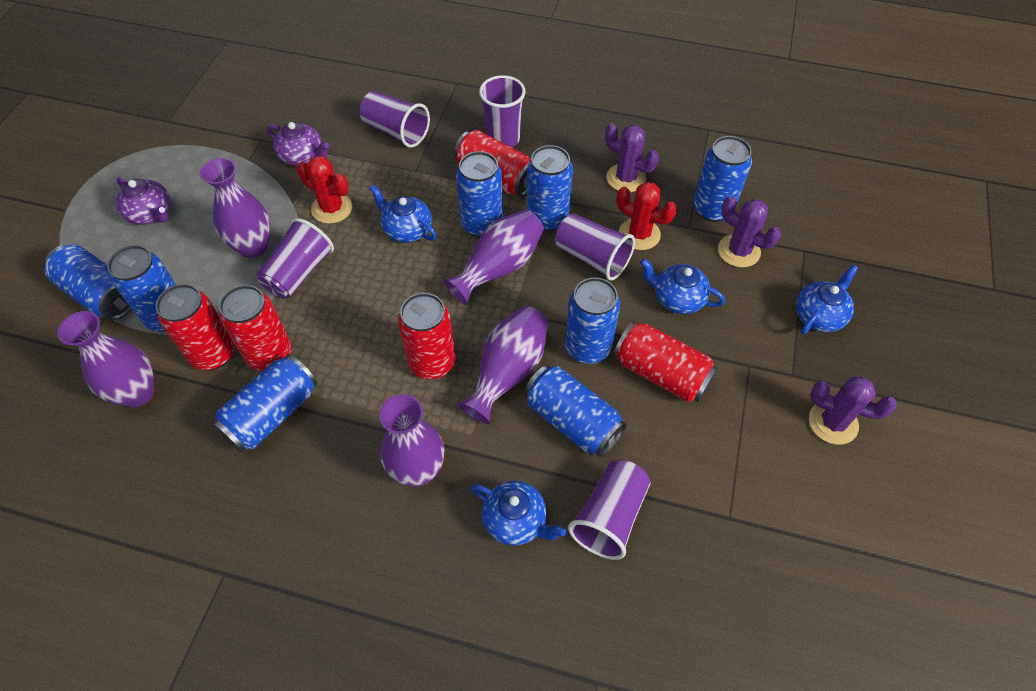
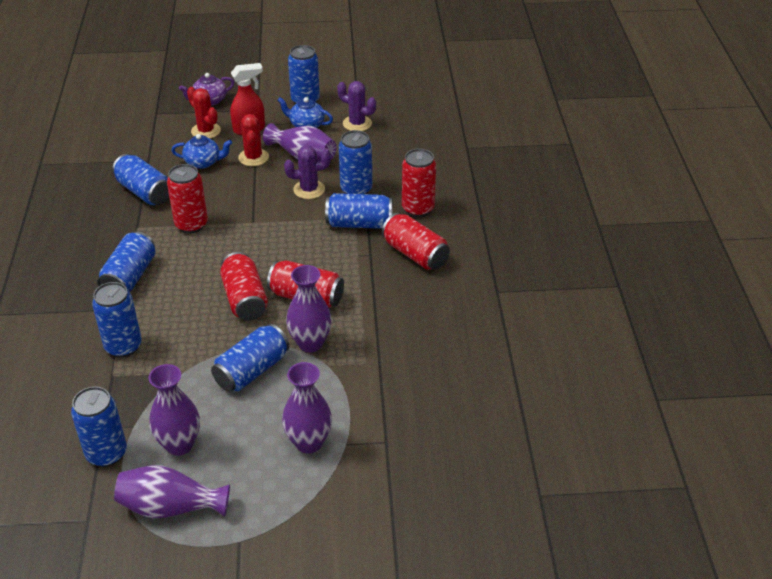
blue teapot: [369,185,437,243] [471,481,566,545] [640,258,725,314] [796,265,858,335] = 4 -> [171,134,232,169] [278,97,333,128] = 2
purple cactus: [605,123,659,192] [718,196,781,267] [809,377,897,445] = 3 -> [284,145,331,199] [337,81,376,131] = 2
purple cup: [257,218,334,298] [360,91,430,148] [479,75,526,147] [555,213,635,281] [568,460,650,560] = 5 -> none = 0
purple teapot: [116,177,170,225] [267,122,329,166] = 2 -> [179,73,234,106] = 1
red spray bottle: none = 0 -> [230,63,265,135] = 1

